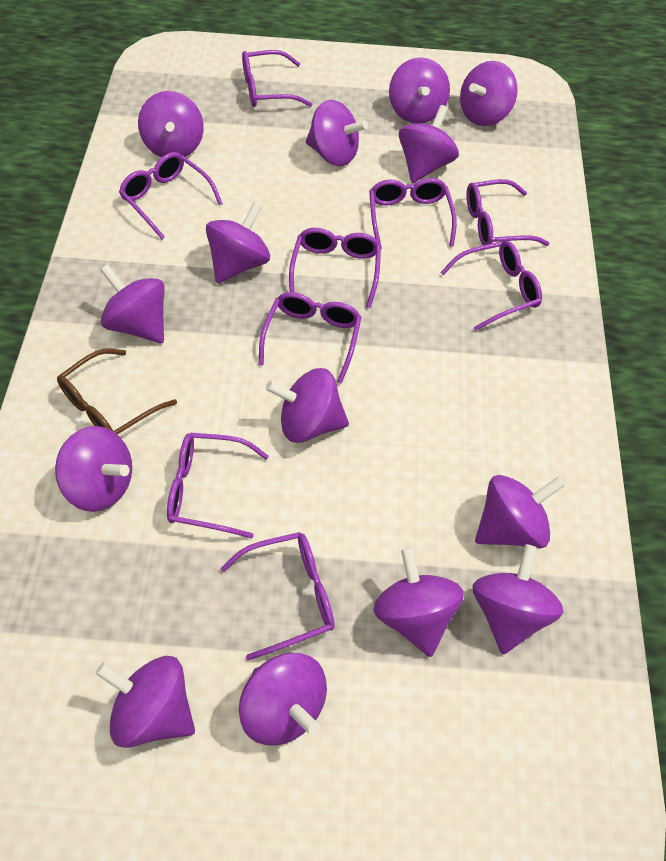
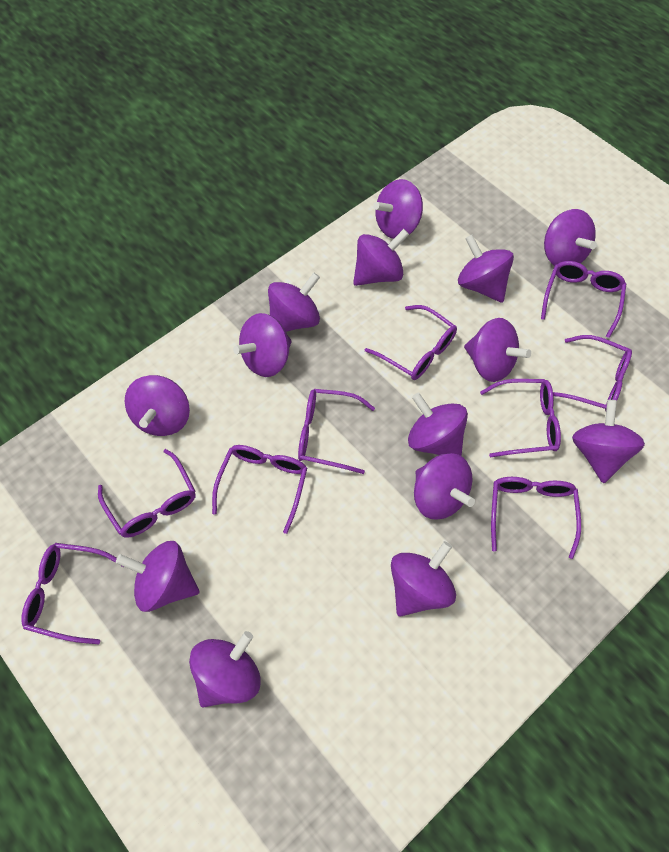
brown glasses: [57,348,177,434] = 1 -> none = 0

